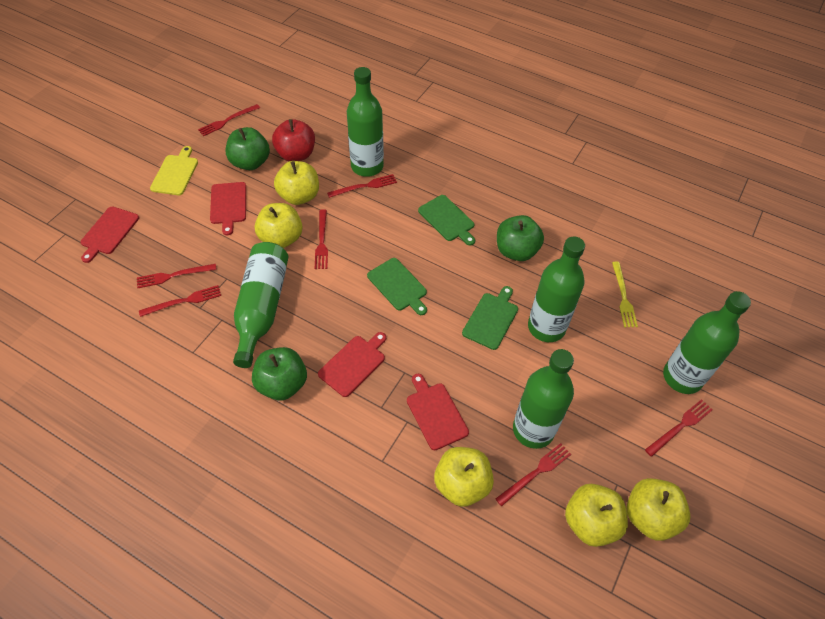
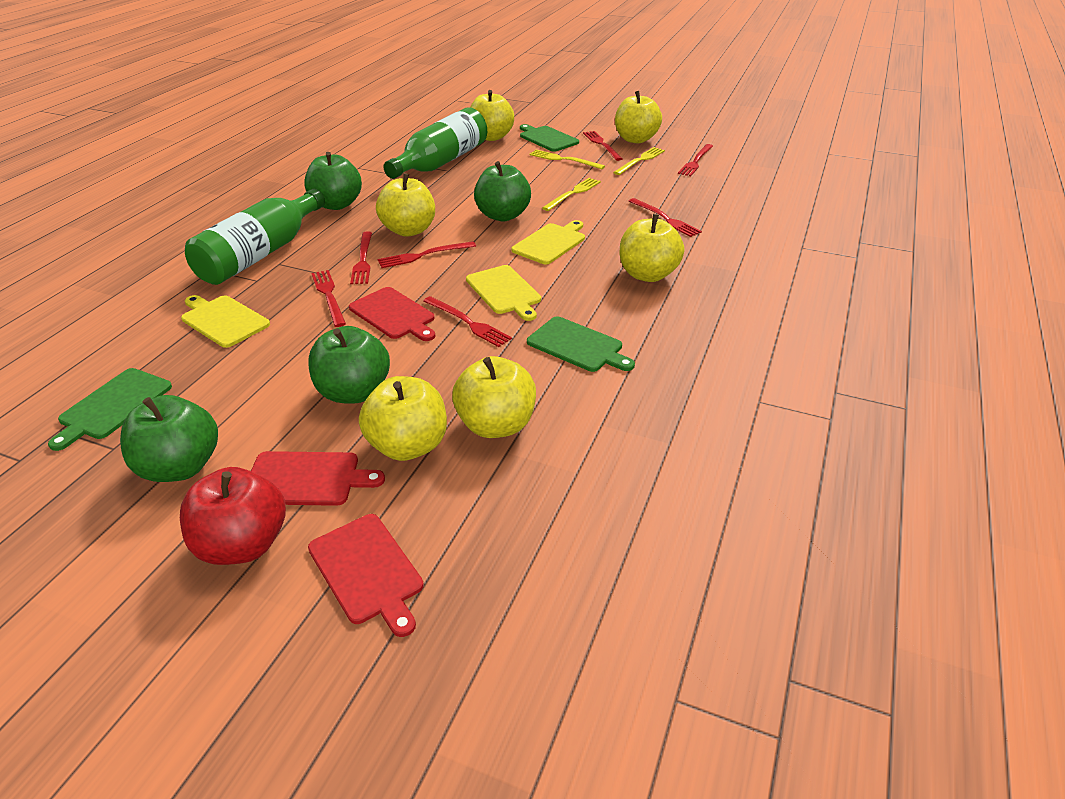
green apple: [226,127,270,170] [252,347,307,400] [497,215,544,261] = 3 -> [120,395,218,482] [304,152,362,210] [308,326,390,404] [474,161,531,221] = 4
green bottle: [233,242,288,368] [347,67,384,177] [513,349,574,449] [528,237,585,342] [663,291,751,394] = 5 -> [185,189,325,285] [383,107,487,179] = 2
red cutting board: [80,206,139,263] [210,182,246,235] [318,332,386,397] [407,374,469,450] = 4 -> [251,451,385,506] [308,514,424,637] [349,287,435,341] = 3
yellow apple: [255,203,303,248] [274,161,319,205] [434,447,494,507] [565,484,628,547] [627,478,690,541] = 5 -> [359,376,447,461] [376,173,435,237] [452,356,536,438] [470,90,514,141] [615,91,662,143] [620,214,684,282] = 6
yellow cutting board: [150,146,198,195] = 1 -> [181,295,270,348] [466,265,541,321] [511,220,585,264] = 3
yellow fork: [612,262,638,327] = 1 -> [530,150,605,169] [542,178,601,211] [613,147,665,175] = 3

